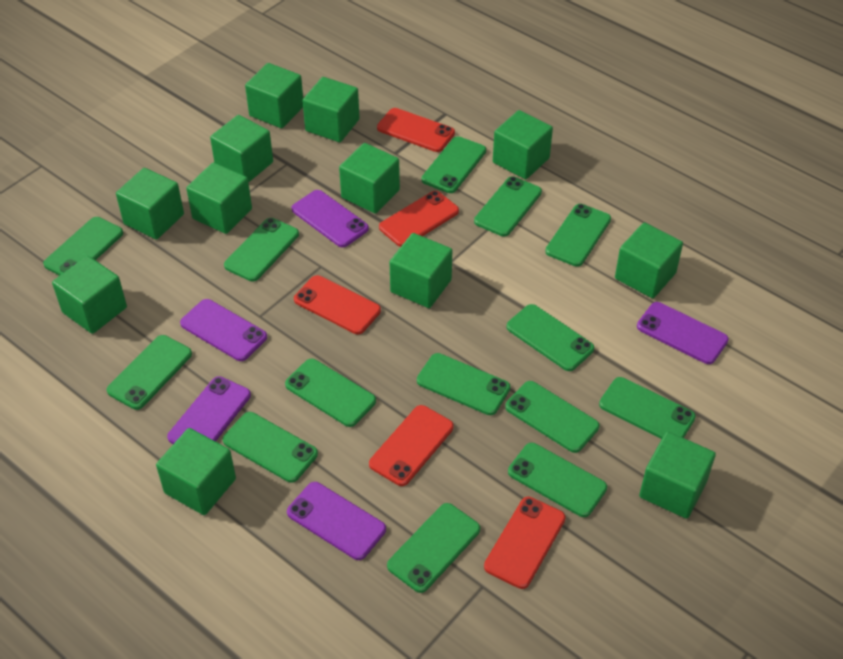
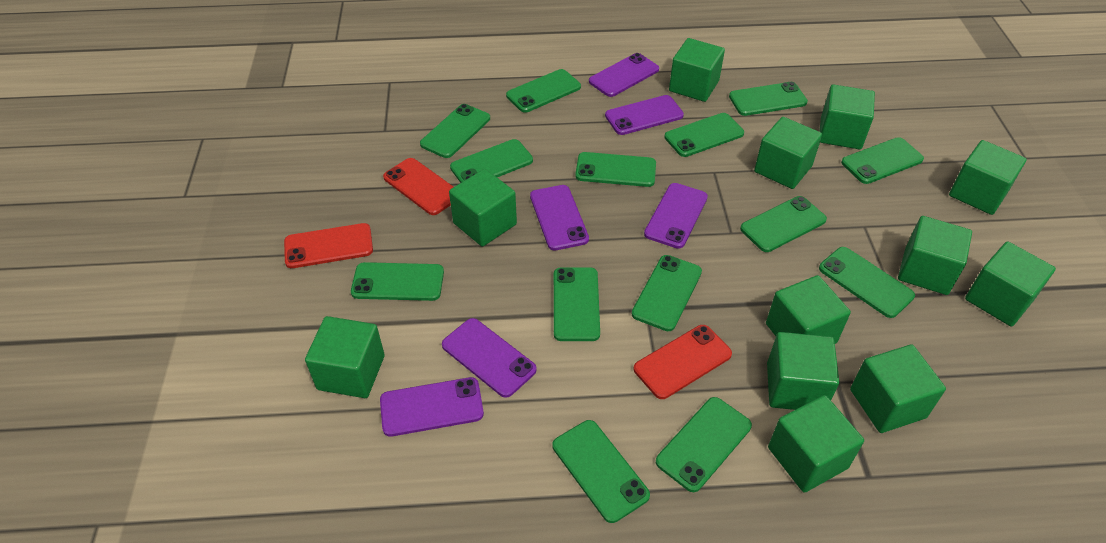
purple phone: [167,376,251,444] [180,299,267,361] [287,482,386,560] [292,190,369,247] [637,302,729,364] = 5 -> [380,377,484,437] [442,318,537,398] [530,185,589,250] [589,53,659,97] [605,95,684,135] [644,183,708,249] = 6
red phone: [294,275,381,334] [369,405,454,486] [377,108,455,152] [379,191,459,247] [484,497,566,589] = 5 -> [284,223,373,268] [383,158,453,215] [634,325,732,399] = 3

